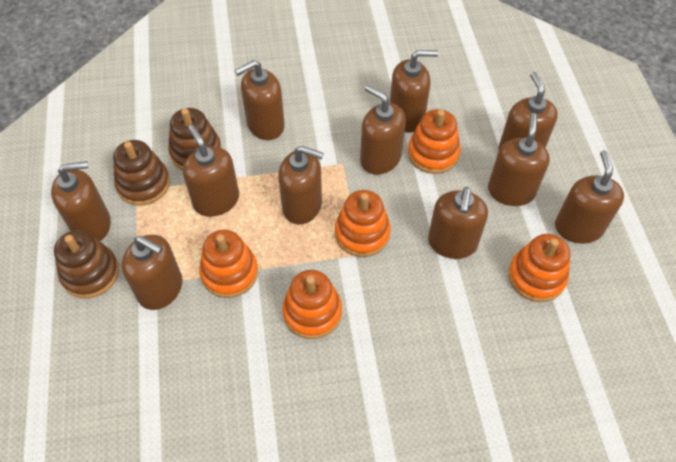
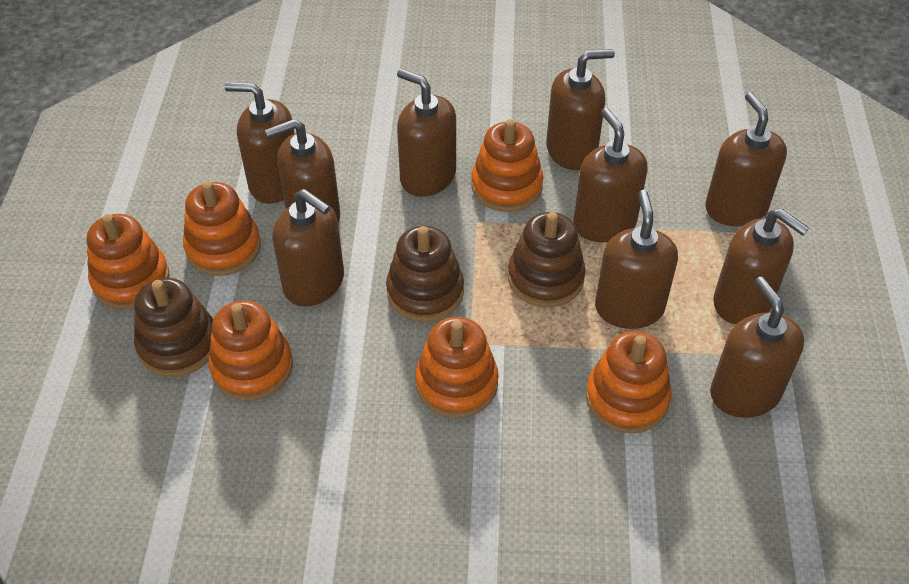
brown soap dispenser: [51,161,111,241] [121,235,183,310] [183,125,239,217] [235,60,285,140] [278,145,324,225] [360,85,406,175] [390,50,438,133] [428,187,488,259] [488,113,550,206] [498,72,558,150] [555,150,624,244] = 11 -> [224,82,295,204] [265,119,340,223] [272,189,344,306] [397,69,456,197] [546,49,615,170] [573,108,648,242] [595,190,678,329] [705,92,787,226] [710,277,804,418] [713,208,809,324] = 10
orange stacking toy: [199,230,258,298] [282,270,342,339] [335,190,391,257] [408,109,461,174] [508,234,570,302] = 5 -> [87,214,170,309] [183,181,261,276] [209,300,293,401] [415,317,499,418] [472,119,543,212] [586,331,672,434] = 6

